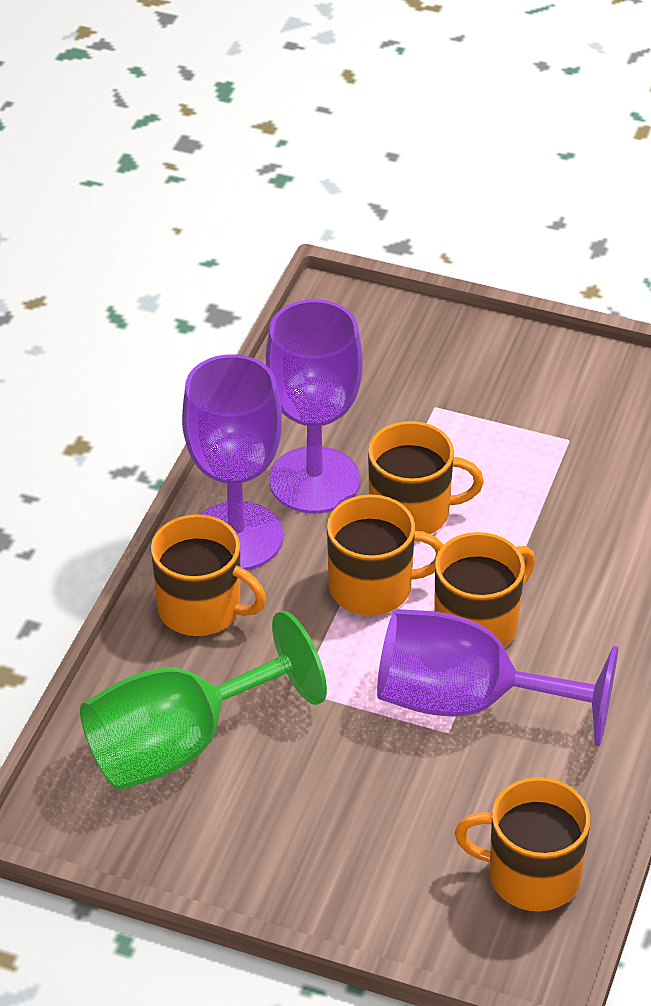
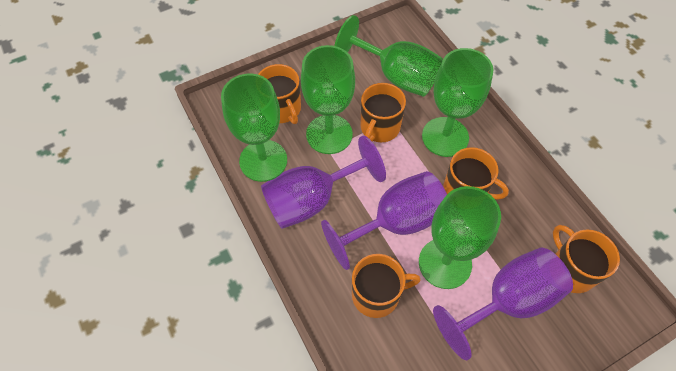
green goblet: [80,611,327,790] = 1 -> [221,73,287,182] [301,45,355,154] [335,15,443,97] [419,186,501,289] [422,48,493,157] = 5

